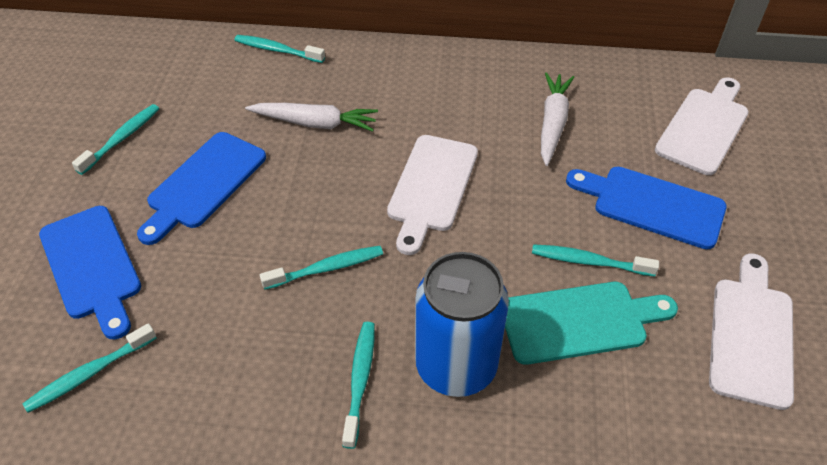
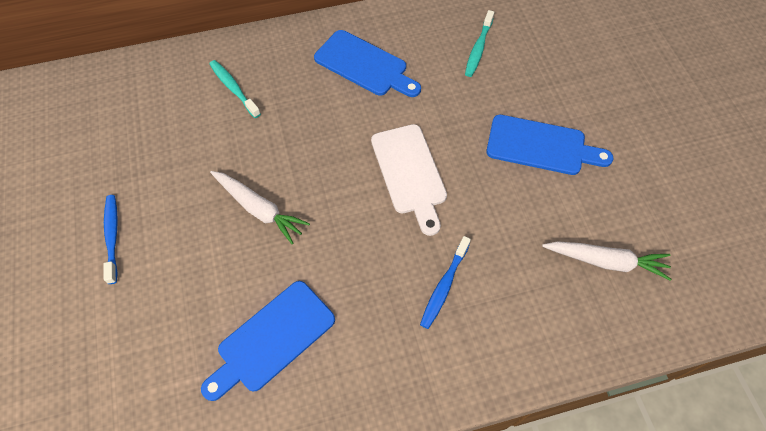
blue can: [415,252,509,397] = 1 -> none = 0
blue toothbrush: none = 0 -> [104,195,118,284] [420,236,471,329] = 2
turquoise cutting board: [505,282,678,365] = 1 -> none = 0
turquoise toothbrush: [22,323,156,413] [72,104,159,175] [234,35,325,63] [260,246,383,290] [342,322,375,449] [532,244,659,276] = 6 -> [209,60,261,118] [465,10,494,77] = 2
white cutting board: [387,135,478,255] [655,78,749,175] [709,253,794,410] = 3 -> [371,124,447,236] = 1

